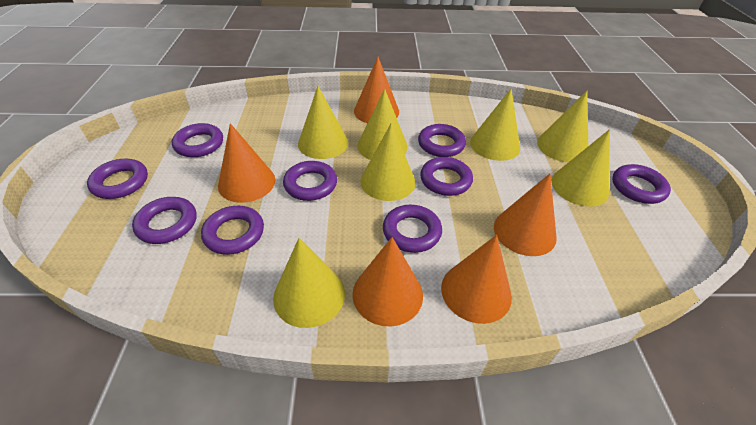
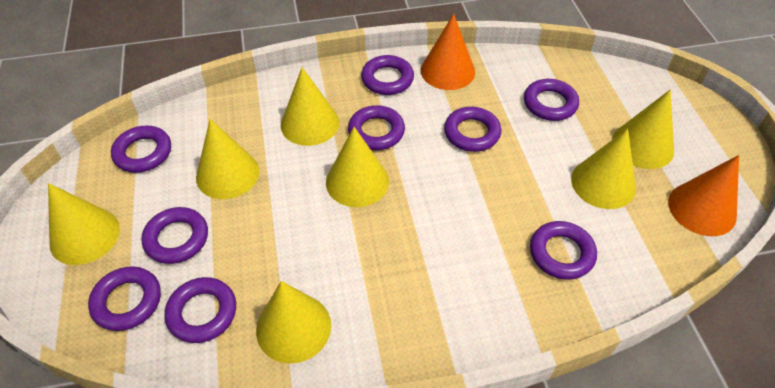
orange cone: [218,123,276,203] [352,237,423,326] [354,57,399,123] [441,235,512,324] [494,174,557,256] = 5 -> [421,14,475,90] [668,155,739,236] = 2

